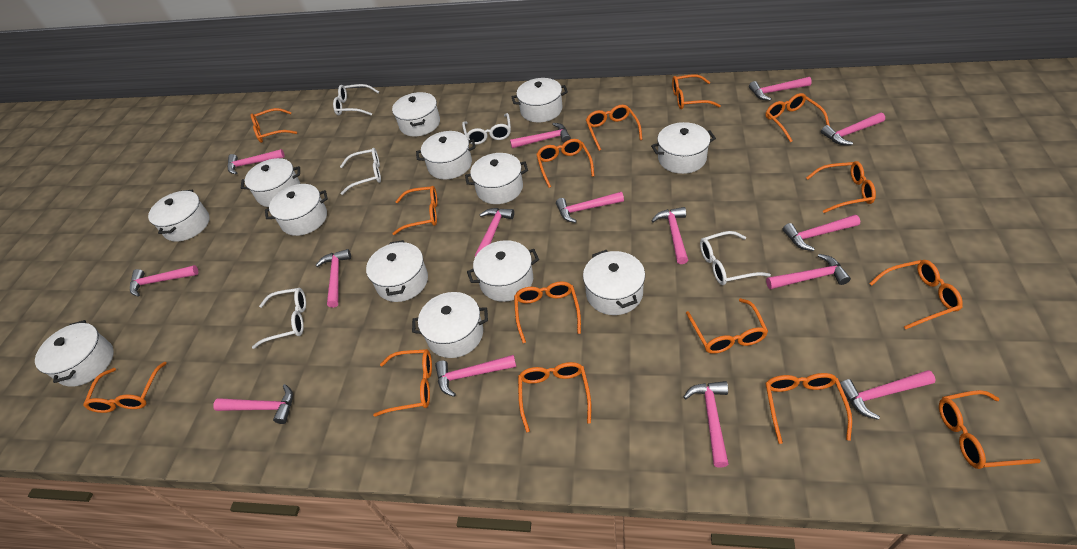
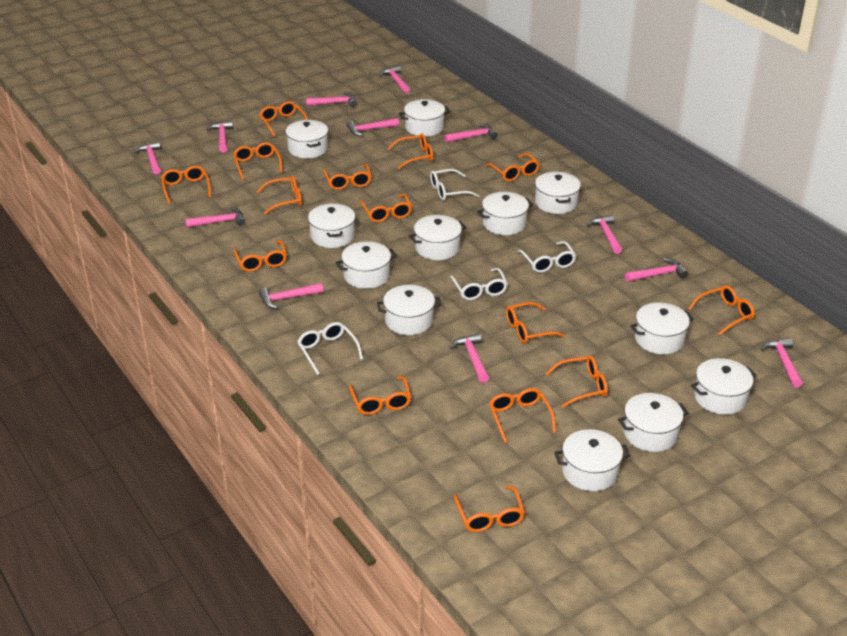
pink hammer: [130,265,198,297] [213,384,293,424] [228,149,285,174] [315,249,351,308] [435,355,516,397] [475,208,514,257] [510,123,571,148] [556,192,624,223] [651,207,688,264] [684,381,729,467] [749,77,812,101] [766,254,851,289] [783,215,860,251] [821,113,885,145] [840,370,936,420] = 15 -> [134,141,161,175] [185,207,245,227] [207,121,233,153] [259,283,323,309] [306,92,356,107] [347,118,399,136] [379,66,410,93] [444,124,498,143] [450,333,489,383] [587,215,622,254] [625,258,688,282] [761,338,803,388] = 12
white glasses: [252,288,306,349] [333,84,379,116] [340,148,381,195] [462,113,511,145] [700,231,771,285] = 5 -> [297,322,363,375] [430,169,479,201] [450,268,508,300] [517,241,576,273] = 4
white pot: [35,320,114,387] [148,190,210,242] [241,158,300,207] [265,184,328,236] [366,240,428,302] [392,92,440,137] [412,292,488,358] [416,131,476,179] [465,153,528,204] [467,240,539,302] [512,78,568,122] [583,250,645,315] [651,122,716,174] = 13 -> [286,120,328,158] [308,203,355,248] [336,241,397,289] [377,285,441,335] [399,99,450,137] [409,215,466,260] [477,192,533,235] [535,172,581,214] [555,429,630,491] [618,393,688,452] [630,302,694,354] [691,358,757,415] = 12

